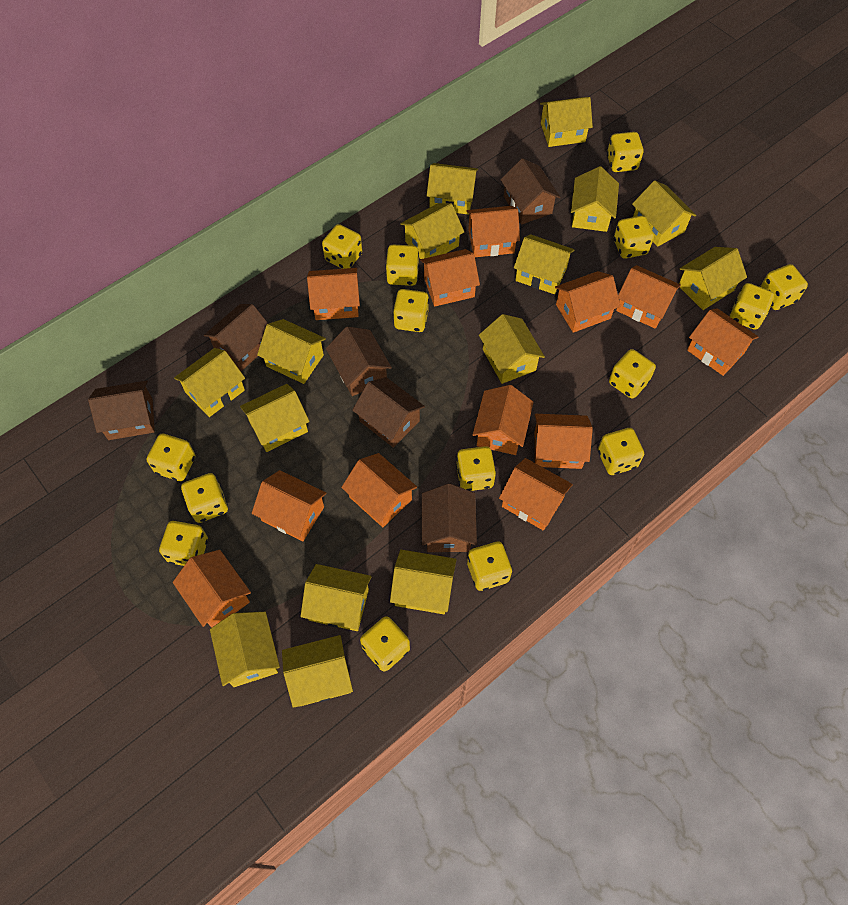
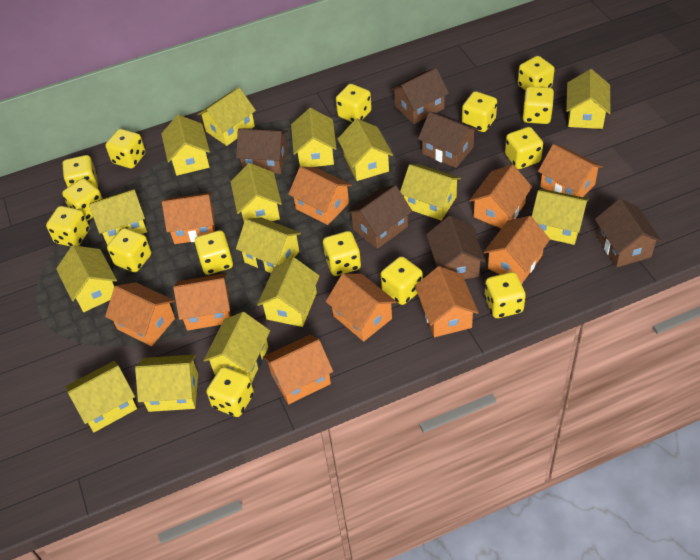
orange house: [173,550,251,628] [252,470,326,542] [307,268,360,320] [341,453,417,527] [420,249,480,307] [466,206,520,257] [473,385,534,455] [499,458,573,531] [535,414,593,469] [555,271,620,333] [616,265,681,329] [687,308,759,376] = 12 -> [105,282,175,346] [162,192,215,244] [173,273,231,331] [263,335,333,404] [288,166,352,225] [326,274,397,342] [415,266,479,337] [469,165,532,229] [484,216,550,284] [538,144,603,197] = 10

